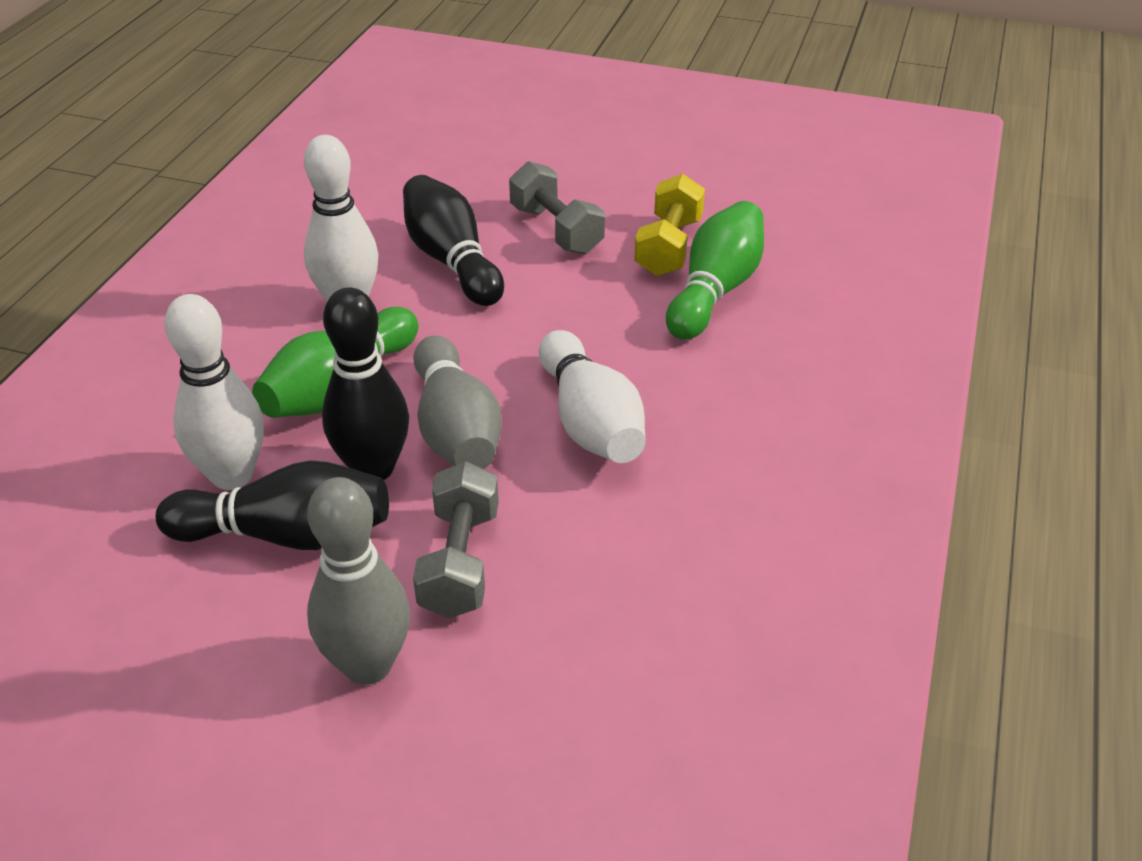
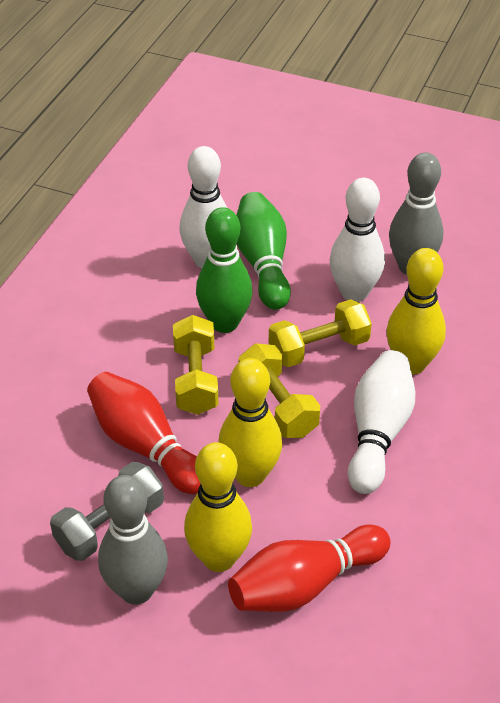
black bowling pin: [156,460,389,550] [322,287,409,480] [403,175,504,306] = 3 -> none = 0
grey dumbbell: [413,461,499,618] [509,161,605,254] = 2 -> [50,462,164,561] = 1
red bowling pin: none = 0 -> [87,372,200,494] [228,525,391,612] = 2
yellow bowling pin: none = 0 -> [184,442,252,572] [218,358,282,487] [386,248,446,375] = 3
yellow dumbbell: [634,174,705,276] = 1 -> [173,315,219,415] [239,343,320,438] [269,299,372,367] = 3

